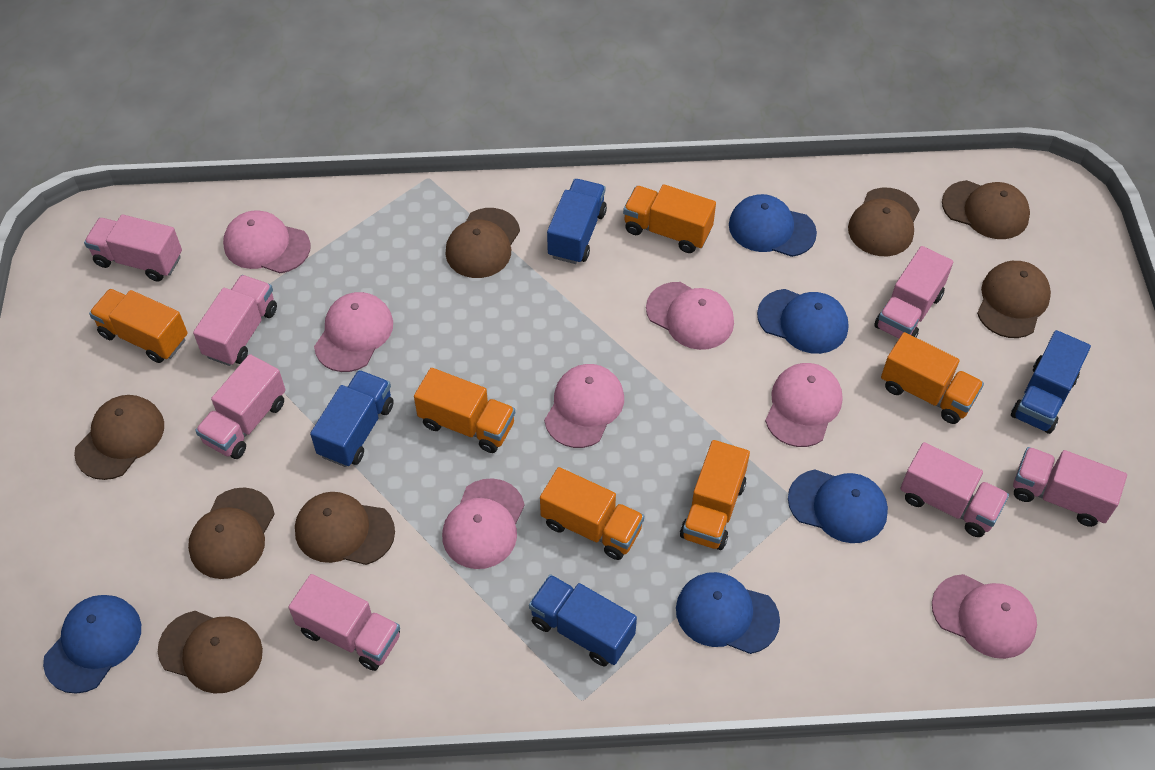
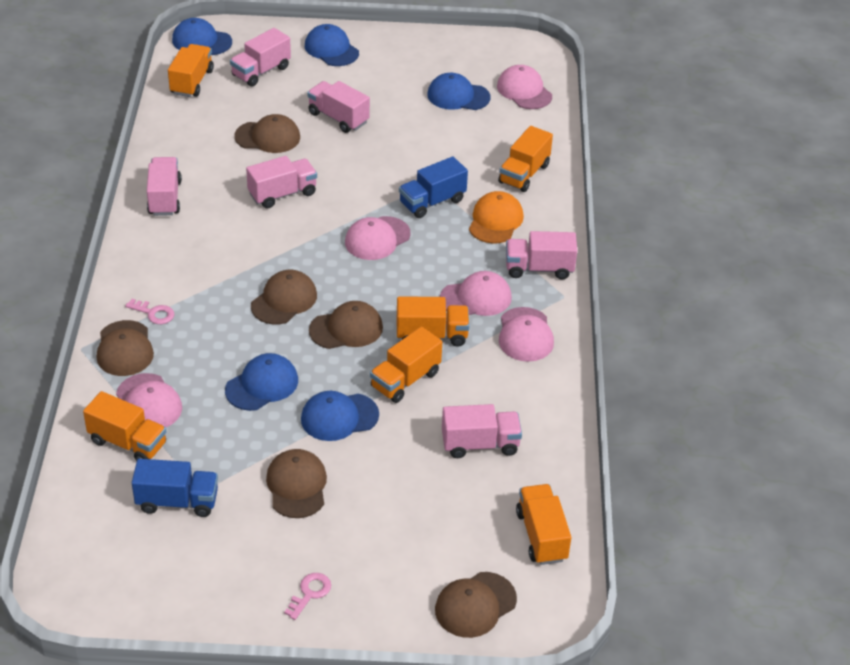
blue truck: [310,370,394,467] [529,574,637,666] [547,179,607,264] [1011,330,1091,434] = 4 -> [132,459,218,517] [399,156,468,218] = 2
brown cap: [74,395,164,480] [158,611,263,694] [188,488,274,579] [295,492,395,565] [445,208,520,278] [848,188,920,256] [942,180,1030,239] [977,261,1051,338] = 8 -> [97,320,154,376] [234,114,300,153] [251,270,317,324] [266,449,327,518] [309,301,383,349] [435,572,517,638] = 6
orange cap: none = 0 -> [469,191,524,244] = 1
pink cap: [223,210,311,273] [314,292,393,372] [442,478,525,569] [544,364,624,448] [646,282,734,350] [765,363,842,447] [932,574,1037,659] = 7 -> [116,373,182,427] [345,216,411,260] [440,271,512,316] [497,65,552,109] [499,307,554,362] = 5
pink key: none = 0 -> [125,299,174,324] [284,573,331,620] = 2
pink truck: [84,214,182,282] [193,275,277,366] [195,354,286,459] [288,574,400,671] [874,246,953,338] [900,442,1009,537] [1013,447,1127,527] = 7 -> [147,157,182,216] [230,28,291,86] [246,156,317,209] [307,81,370,133] [442,404,522,458] [506,231,577,279] = 6

